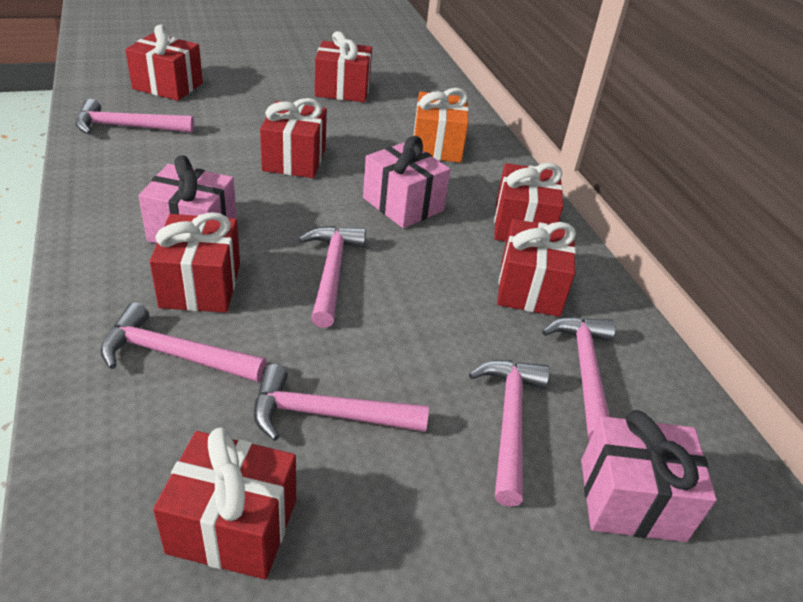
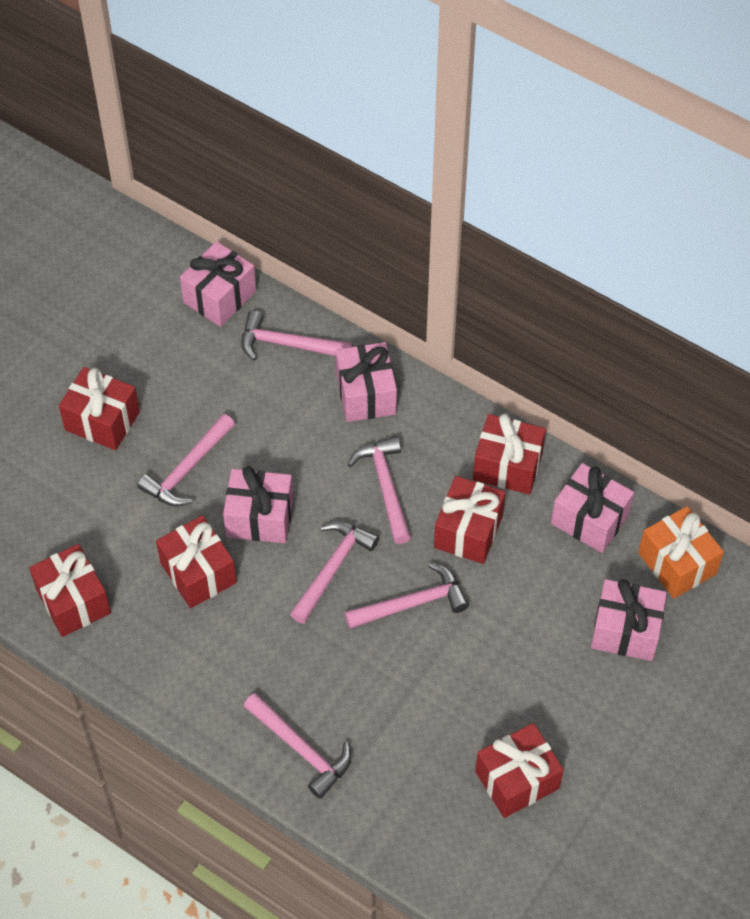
pink gift: [139,155,237,243] [363,136,451,228] [581,410,717,542] = 3 -> [180,241,256,327] [223,466,293,543] [336,342,397,422] [551,463,634,553] [591,579,667,661] = 5
red gift: [125,24,203,101] [150,212,240,313] [153,427,296,579] [260,98,327,178] [315,31,372,102] [494,163,563,241] [497,219,576,317] = 7 -> [29,544,111,637] [59,367,140,450] [156,515,237,608] [434,476,506,564] [473,414,546,495] [475,723,564,818] = 6

